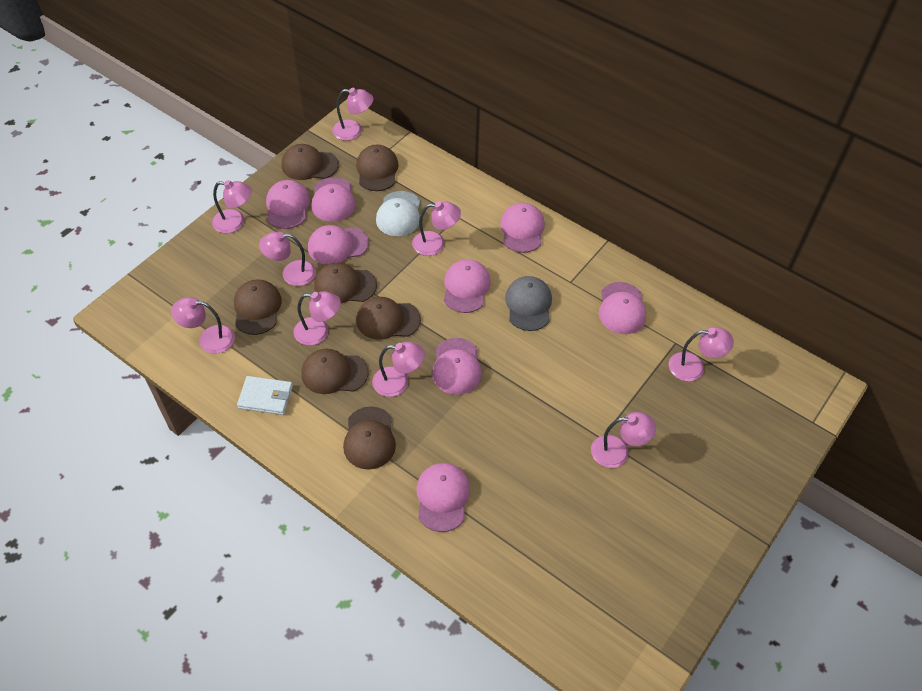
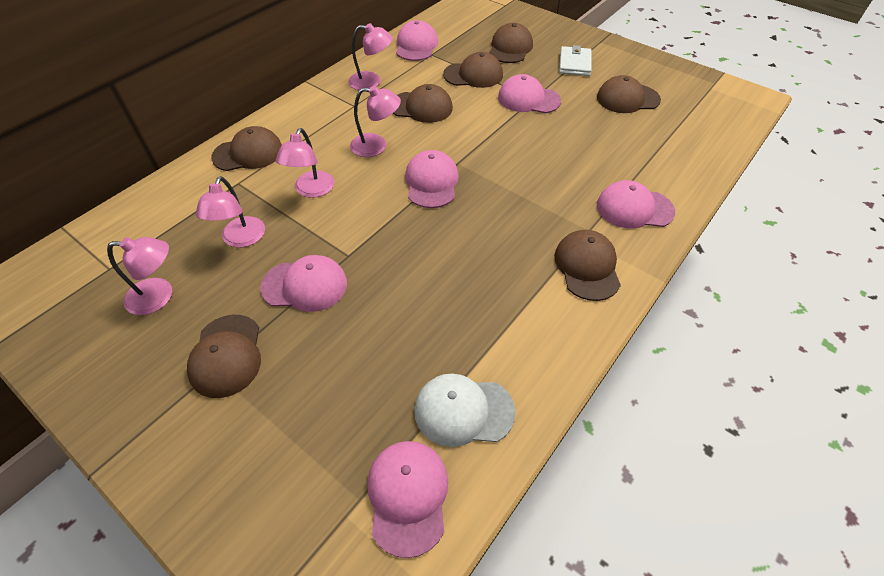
grey cap: [505,276,552,331] = 1 -> none = 0
pink cap: [266,180,310,229] [308,225,369,265] [312,177,355,222] [416,463,470,532] [432,338,482,395] [444,259,490,313] [500,203,545,253] [599,282,646,334] = 8 -> [260,255,347,312] [367,441,448,558] [396,20,438,61] [405,150,459,208] [498,74,561,113] [597,180,675,229] = 6
pink lamp: [171,297,235,354] [212,180,252,233] [259,232,316,286] [293,291,341,345] [332,88,374,141] [372,342,425,397] [412,201,461,256] [591,412,656,468] [669,327,734,381] = 9 -> [107,237,172,315] [196,176,265,248] [276,128,334,198] [348,23,393,90] [350,86,401,157] = 5

